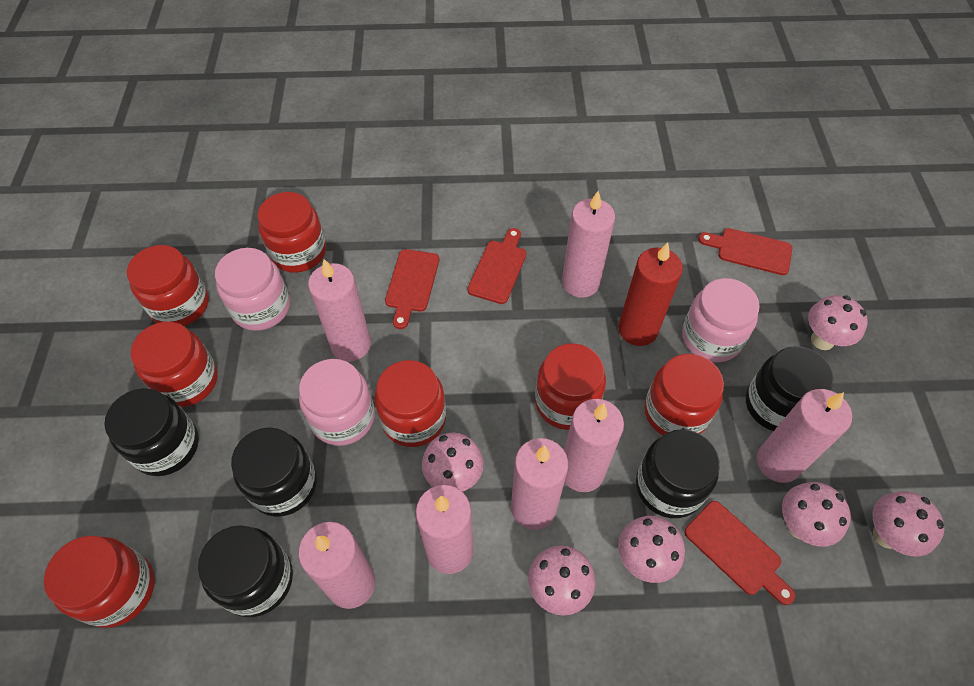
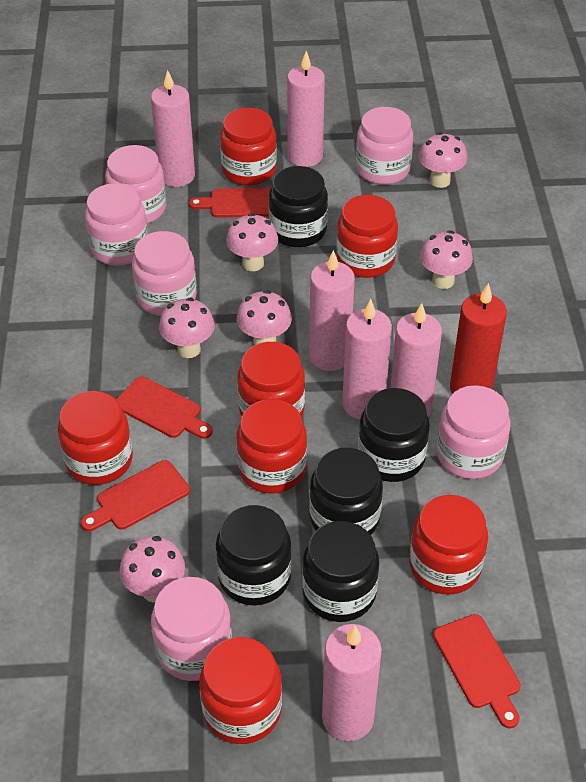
pink candle: [298,522,375,609] [308,259,371,362] [416,485,474,574] [511,438,568,530] [562,191,615,298] [564,399,624,492] [757,389,852,483] = 7 -> [151,70,195,187] [287,51,325,167] [309,250,355,371] [322,624,382,741] [342,299,392,419] [390,303,442,417] = 6
pink jar: [215,248,290,331] [299,359,375,446] [682,278,760,362] = 3 -> [85,183,148,266] [105,145,166,224] [132,231,197,316] [151,577,232,681] [356,107,413,185] [436,385,511,479] = 6

